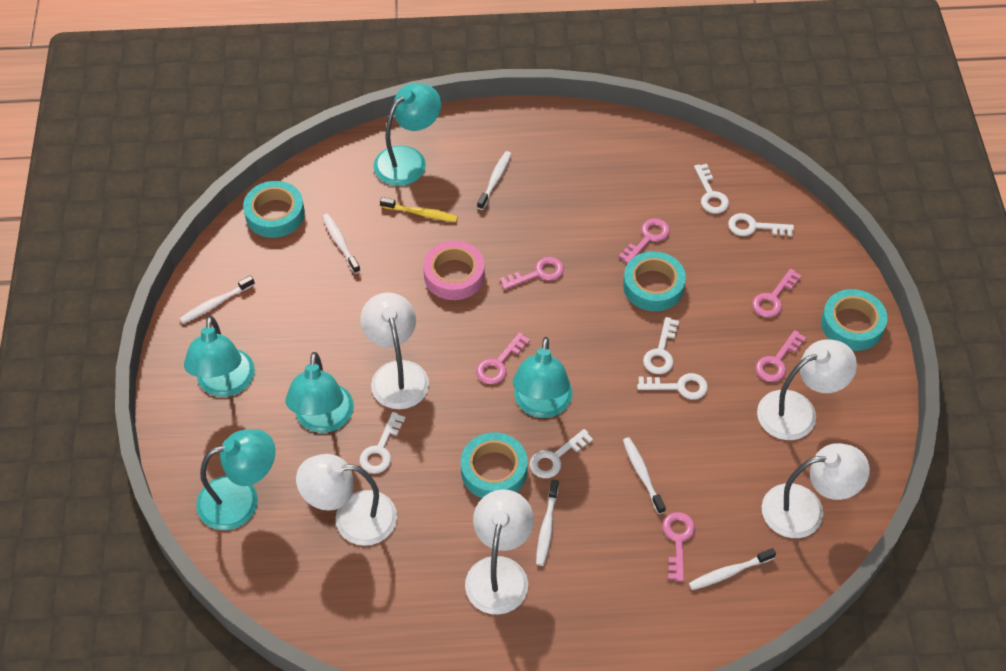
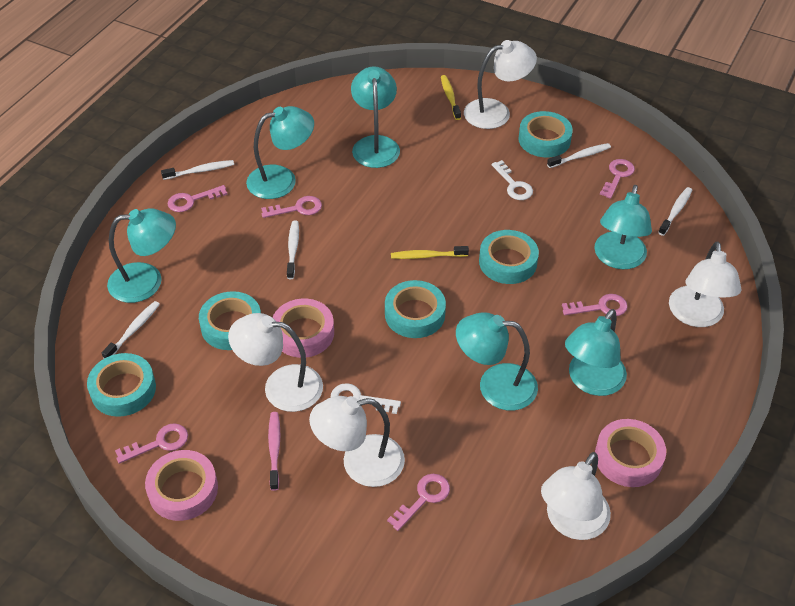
pink tape: [423,241,485,300] = 1 -> [145,450,218,521] [273,298,334,358] [595,419,666,487] = 3
pink toothbrush: none = 0 -> [268,412,280,491] = 1
turquoise lamp: [184,316,255,397] [196,429,275,530] [286,352,354,433] [374,83,441,186] [513,337,572,418] = 5 -> [107,208,176,303] [246,106,314,199] [351,66,400,168] [456,312,538,411] [565,309,627,396] [594,185,652,269] = 6
turquoise tape: [243,181,305,238] [461,432,528,498] [623,251,686,311] [821,289,888,351] = 4 -> [87,353,156,417] [199,291,261,350] [385,280,446,338] [479,230,539,284] [518,111,573,158] = 5
white key: [360,412,406,474] [530,429,593,478] [637,373,708,400] [643,317,679,374] [694,164,729,214] [728,213,794,237] = 6 -> [331,383,401,414] [492,160,533,200] = 2
white toothbrush: [180,275,255,323] [322,214,361,274] [477,151,511,210] [536,480,559,566] [623,437,666,514] [689,548,776,590] = 6 -> [102,301,160,359] [161,160,234,180] [287,220,299,279] [547,143,611,168] [658,187,692,236] = 5
yellow toothbrush: [380,197,458,222] = 1 -> [391,246,469,259] [441,75,461,120] = 2

